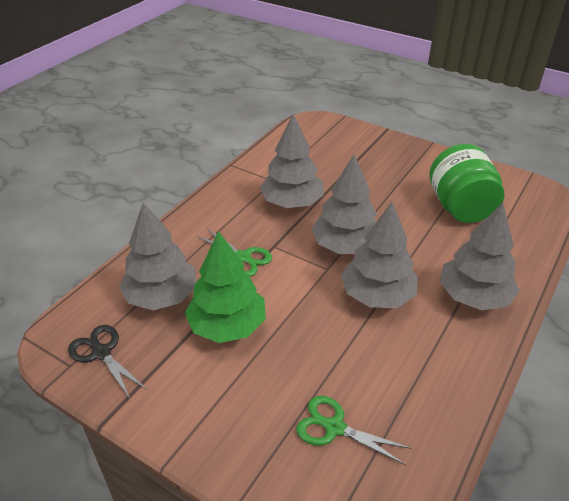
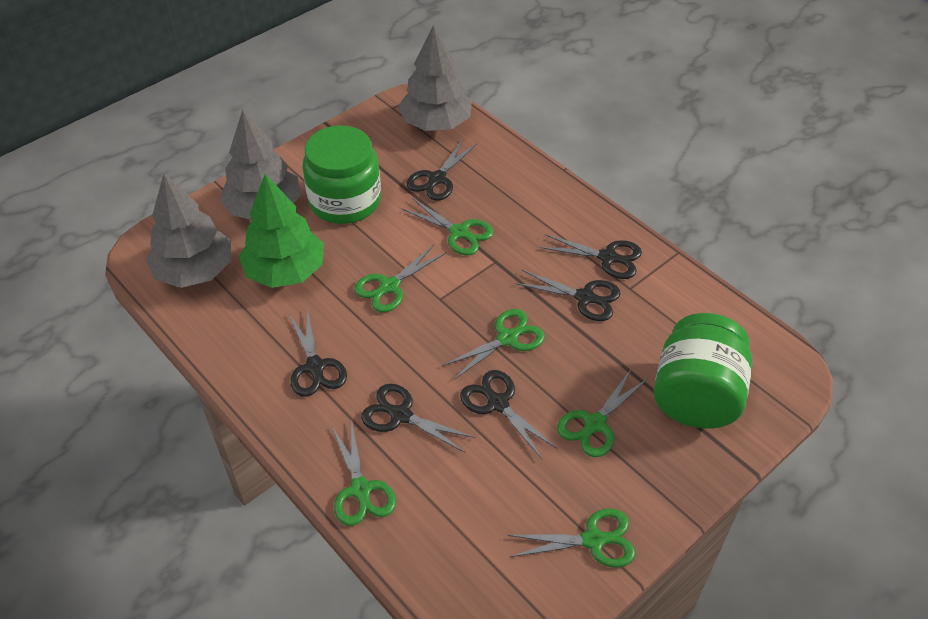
black scissors: [68,325,146,399] = 1 -> [289,308,347,397] [361,384,475,453] [406,140,477,201] [460,370,558,460] [515,269,621,321] [540,234,642,279] = 6
green jar: [429,144,504,223] = 1 -> [302,125,381,224] [654,313,752,429] = 2
green scissors: [197,228,272,277] [296,396,412,465] = 2 -> [332,419,396,526] [354,245,446,312] [401,198,494,256] [442,309,545,380] [507,509,636,568] [557,370,647,457] = 6
grey tree: [119,202,197,310] [260,114,324,208] [311,155,377,254] [341,202,418,308] [440,203,519,310] = 5 -> [146,174,231,288] [220,110,301,220] [398,25,472,131] = 3

